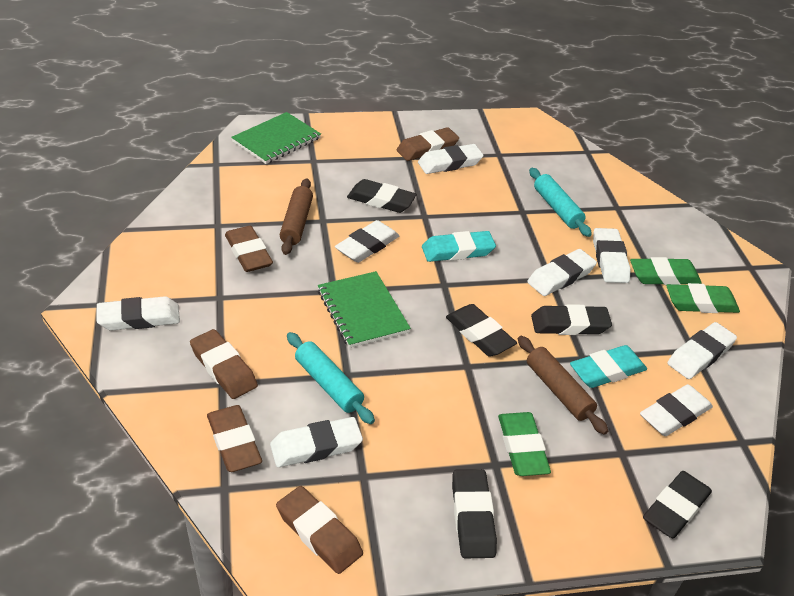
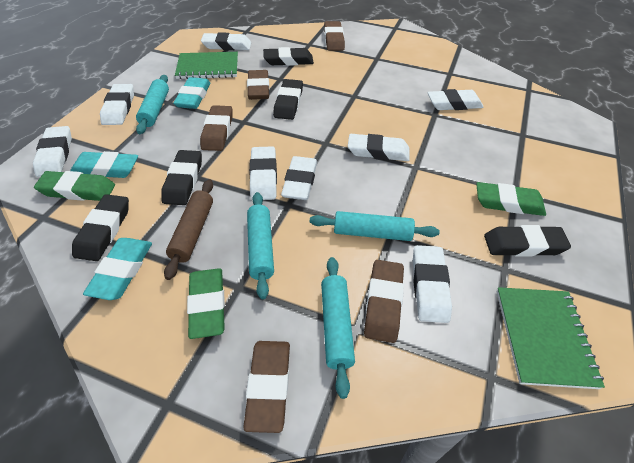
brown rolling pin: [280,179,313,255] [518,336,608,435] = 2 -> [164,179,213,280] = 1
turquoise eraser: [422,231,496,262] [570,345,647,388] = 2 -> [70,151,138,178] [83,238,152,300] [173,77,211,109] = 3
turquoise rolling pin: [287,332,375,424] [529,168,592,237] = 2 -> [136,75,169,134] [247,192,274,299] [310,211,440,241] [321,257,355,399] = 4

